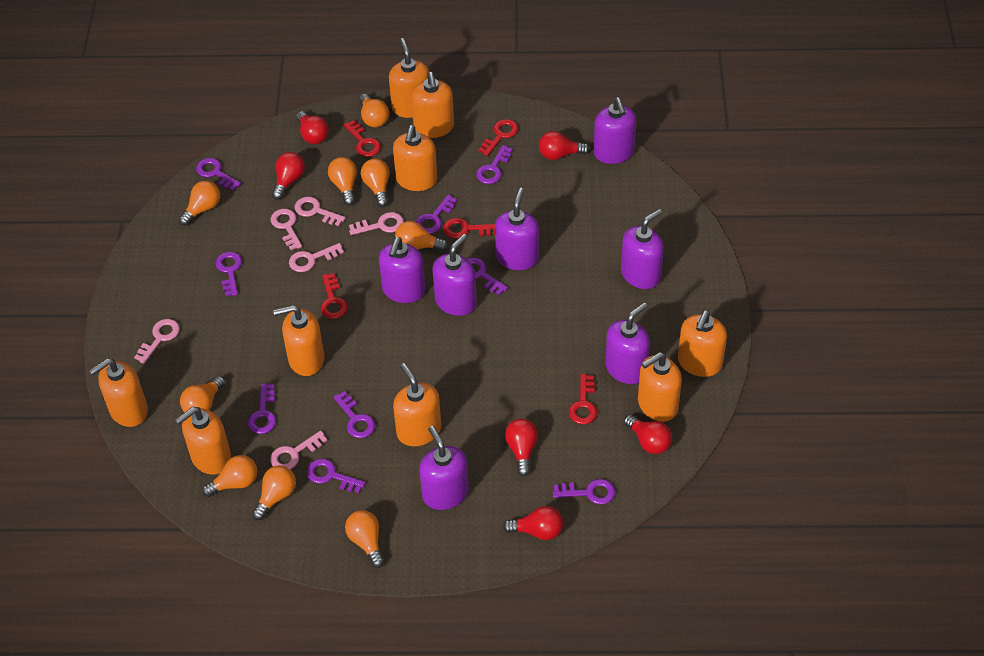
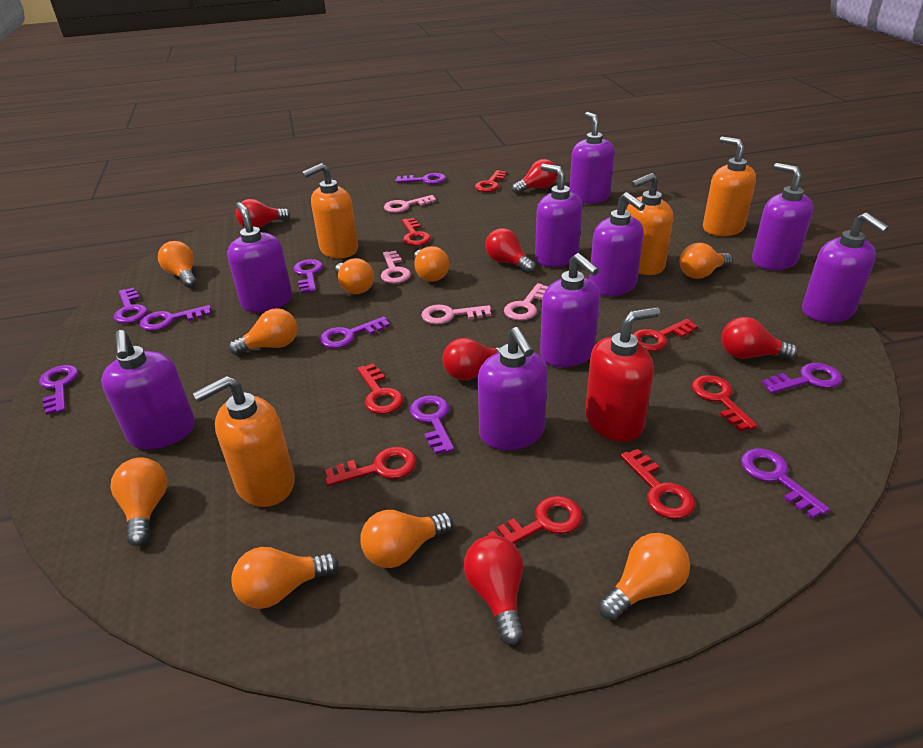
orange soap dispenser: [89,358,148,427] [175,407,231,475] [273,305,324,376] [389,38,429,118] [393,125,437,191] [393,363,441,446] [411,72,454,138] [638,352,682,422] [678,310,727,377] = 9 -> [193,376,295,507] [302,163,358,258] [626,173,673,275] [703,137,756,236] = 4
pink key: [134,319,180,364] [270,431,327,469] [271,209,302,250] [289,243,344,272] [295,197,346,226] [349,212,404,235] = 6 -> [381,251,411,284] [384,195,436,213] [421,305,491,324] [504,283,549,321] = 4
purple soap dispenser: [379,237,425,303] [419,426,469,510] [432,234,477,316] [495,188,539,270] [594,97,636,164] [605,303,650,384] [621,209,664,289] = 7 -> [101,330,195,450] [227,202,292,312] [478,327,548,450] [535,164,583,267] [540,253,600,367] [570,112,615,204] [589,192,645,296] [752,163,813,270] [802,212,889,323] = 9
red key: [321,273,348,319] [344,120,381,157] [443,218,495,238] [479,119,519,156] [569,374,597,424] = 5 -> [325,447,416,486] [357,364,404,414] [402,218,431,246] [475,170,507,192] [487,496,583,544] [620,449,695,519] [633,319,698,351] [692,375,758,431] = 8
red soap dispenser: none = 0 -> [585,307,660,442] = 1

